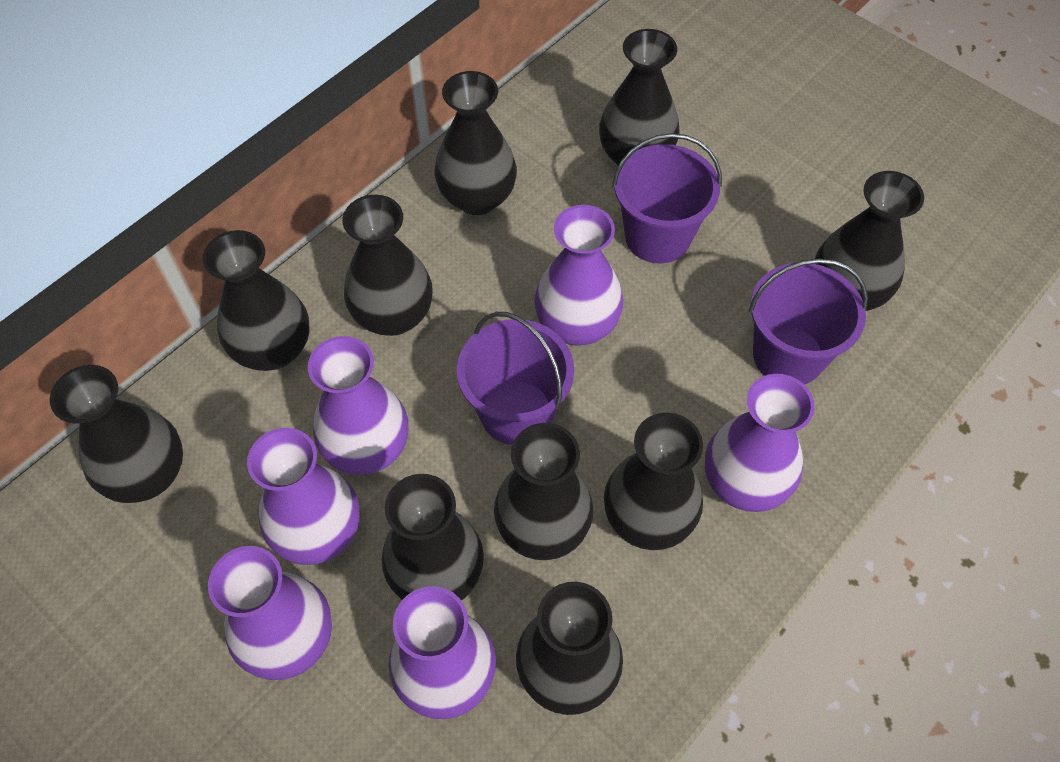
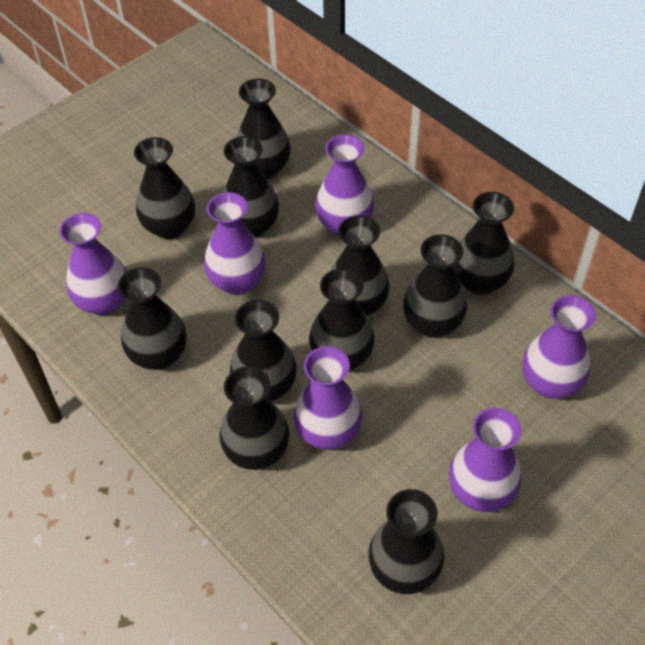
black vase: [50,365,183,503] [203,230,310,371] [343,195,433,336] [382,474,484,600] [434,71,517,215] [494,423,593,560] [516,582,623,715] [599,29,679,165] [604,413,703,550] [815,171,924,311] = 10 -> [118,267,187,370] [134,137,195,239] [219,366,289,470] [223,136,279,238] [230,300,297,402] [236,79,291,179] [309,268,375,370] [331,215,390,316] [368,489,444,594] [403,234,467,338] [452,192,515,295] = 11
purple bucket: [457,312,574,445] [612,133,722,264] [749,258,868,385] = 3 -> none = 0

